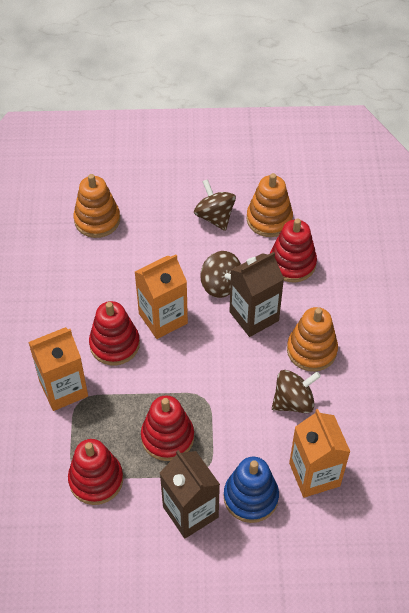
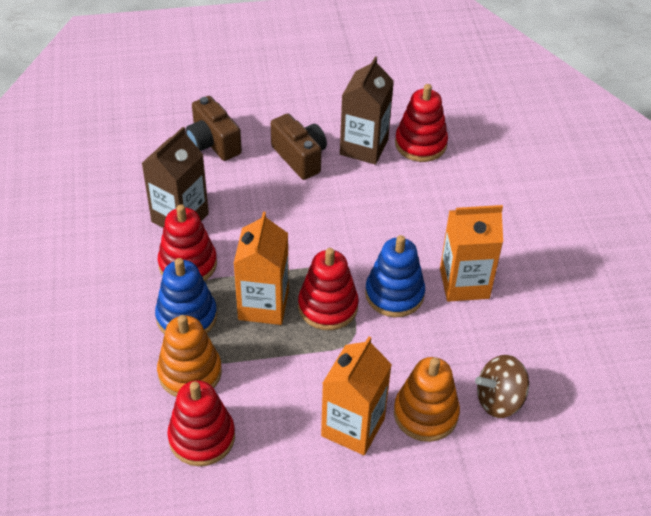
blue stacking toy: [224,457,279,523] = 1 -> [155,258,217,334] [365,235,425,317] = 2
brown camera: none = 0 -> [186,96,242,161] [271,114,327,180] = 2
brown spinning top: [194,179,236,231] [200,251,241,298] [272,370,321,413] = 3 -> [475,355,529,418] = 1
orange stacking toy: [73,174,120,238] [246,173,293,237] [287,307,338,372] = 3 -> [157,315,222,397] [394,357,460,442] = 2

